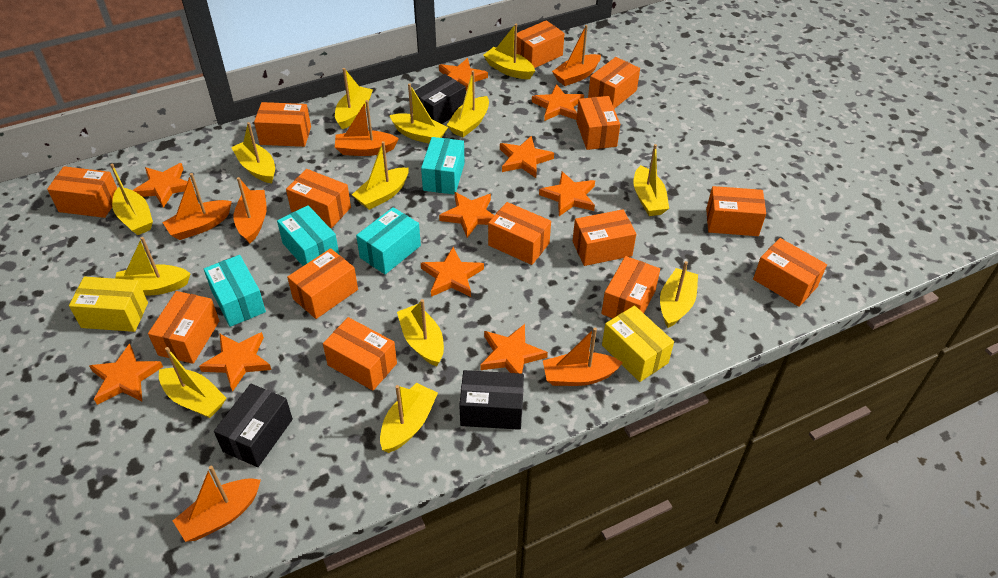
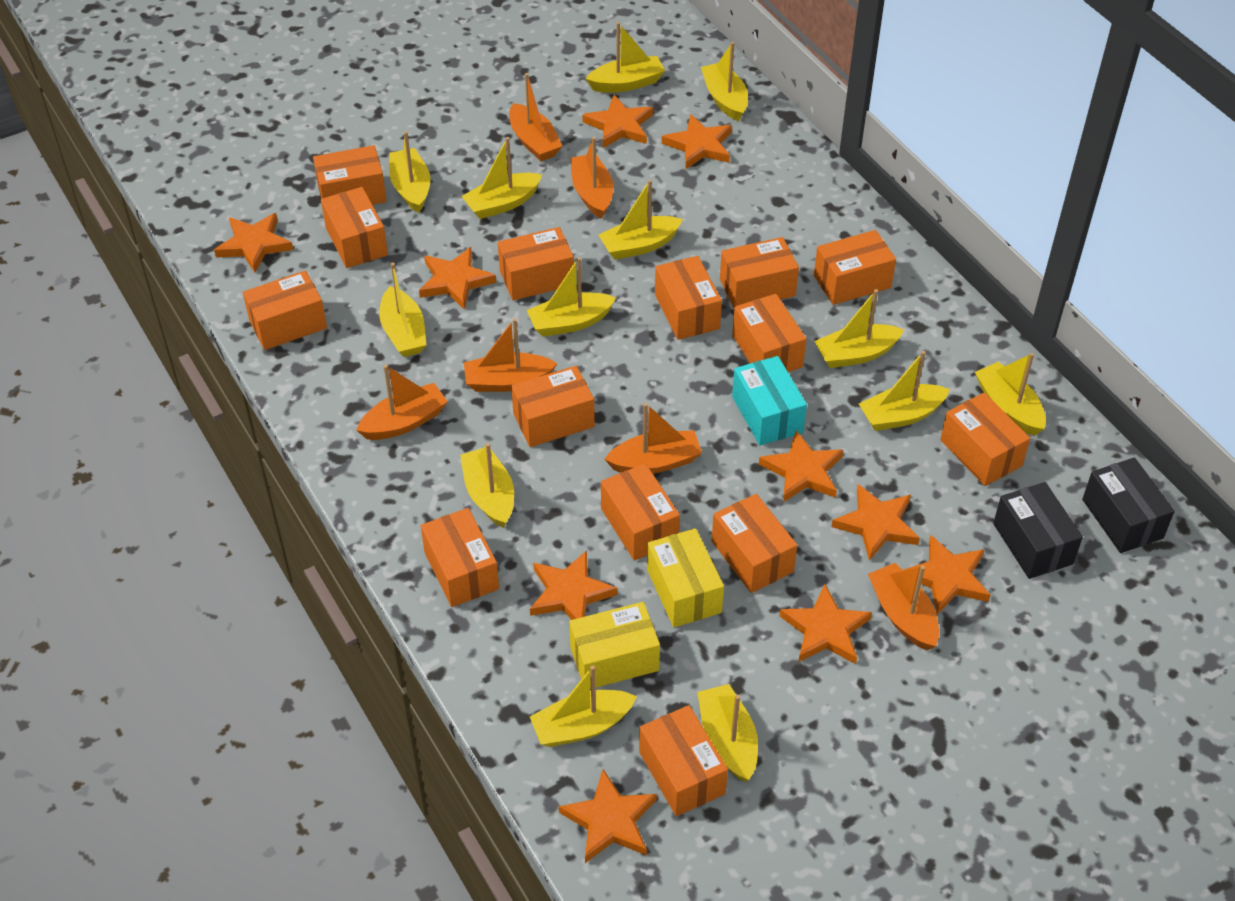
black box: [214,384,293,467] [415,74,466,124] [459,370,524,430] = 3 -> [993,482,1083,579] [1082,458,1175,553] = 2
turquoise box: [204,255,266,327] [277,205,339,266] [356,207,421,274] [421,137,465,195] = 4 -> [732,356,807,446] = 1

